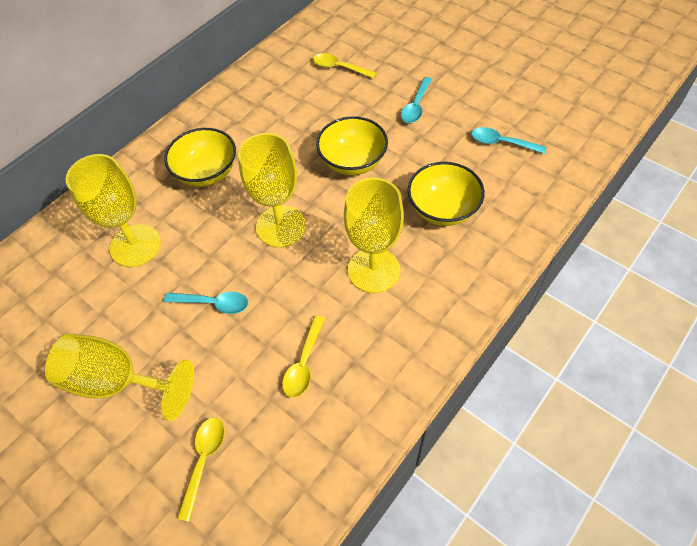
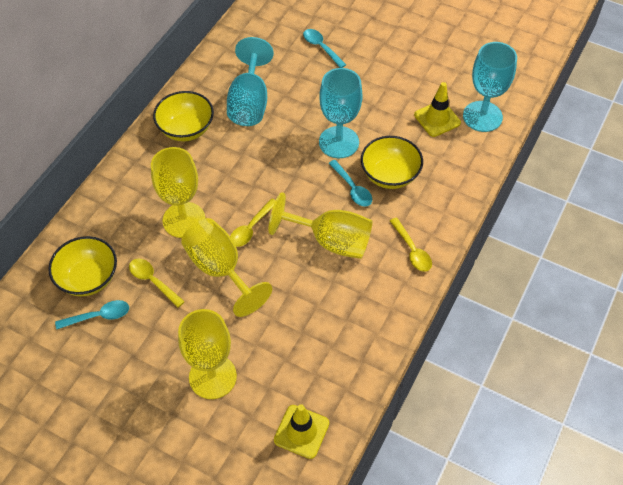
turquoise goblet: none = 0 -> [227,37,274,126] [319,68,363,158] [463,42,517,132] = 3
yellow traffic cone: none = 0 -> [274,404,329,459] [414,82,461,137] = 2

